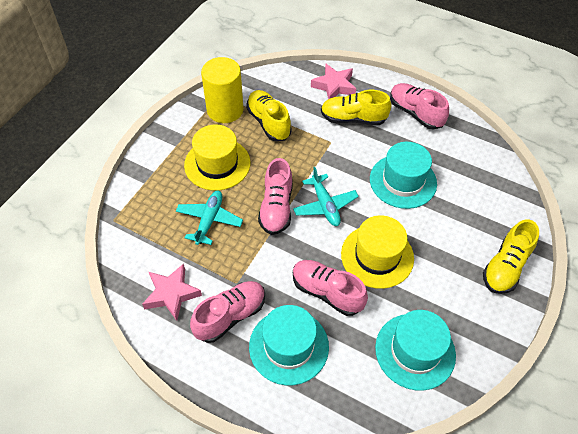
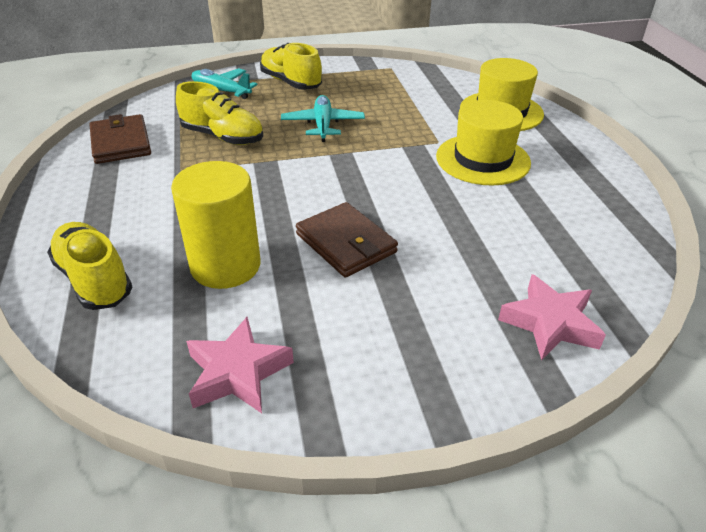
brown wallet: none = 0 -> [89,114,151,164] [296,202,398,278] = 2
pink shoe: [190,281,265,343] [258,158,293,235] [293,260,368,316] [390,83,449,130] = 4 -> none = 0
turquoise hat: [249,305,329,385] [370,142,437,209] [375,310,456,391] = 3 -> none = 0

